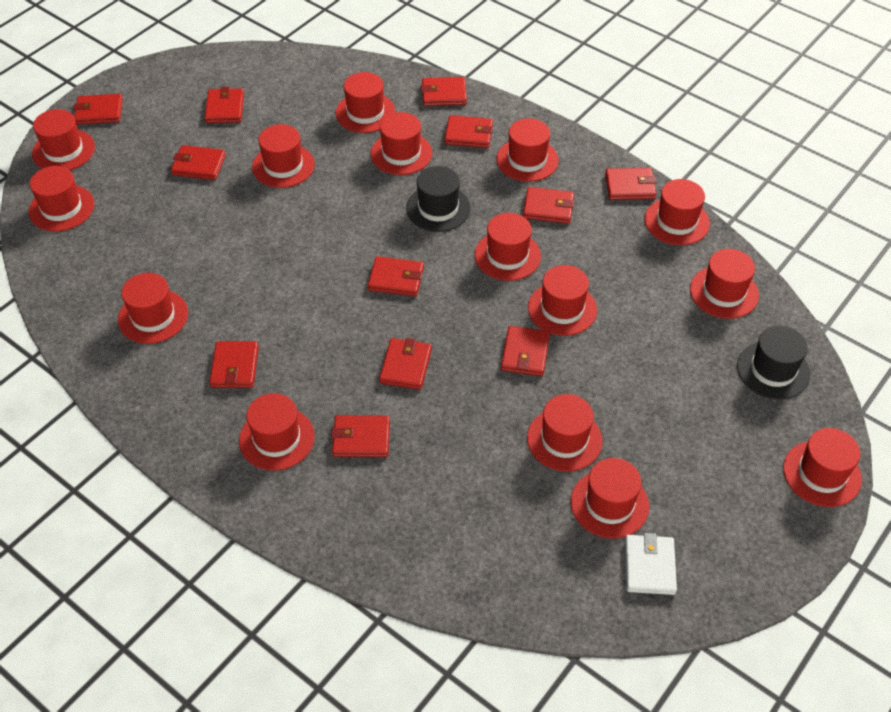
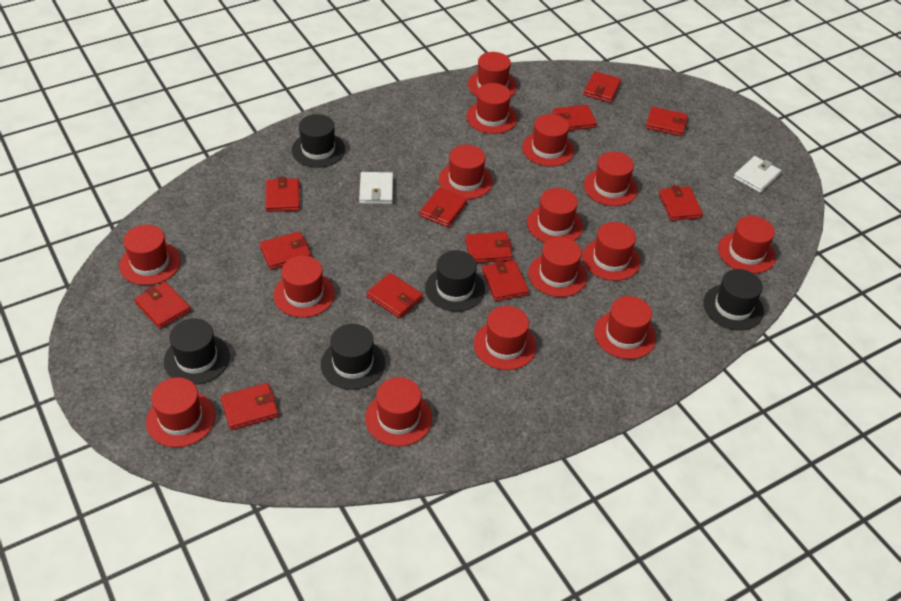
black hat: [406,166,471,232] [737,326,810,399] = 2 -> [164,318,230,385] [291,114,345,168] [321,324,385,390] [425,250,485,312] [703,269,764,330] = 5
white wallet: [625,533,677,595] = 1 -> [359,172,393,204] [733,156,781,193] = 2

